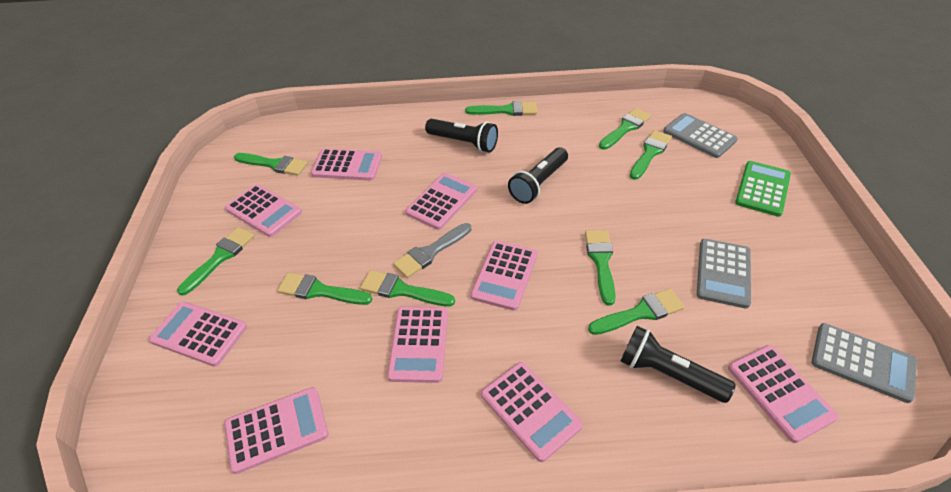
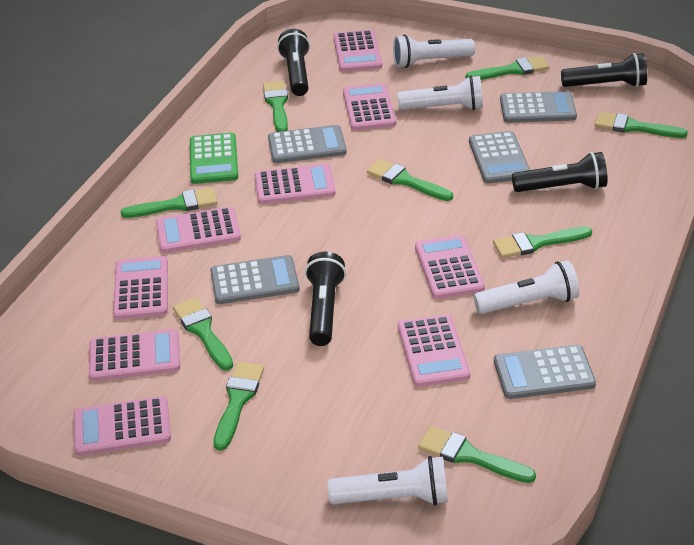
black flashlight: [425,119,498,152] [508,147,568,204] [621,326,736,403] = 3 -> [277,29,310,96] [305,252,346,346] [512,152,608,192] [561,53,647,87] = 4
grey brush: [393,223,471,278] = 1 -> none = 0
grey calculator: [663,113,738,158] [697,239,751,309] [812,323,917,403] = 3 -> [210,255,300,304] [268,125,347,163] [469,131,530,184] [494,345,596,399] [500,91,577,123] = 5
white flashlight: none = 0 -> [328,456,448,506] [393,35,475,68] [397,75,483,110] [474,260,580,314] = 4

